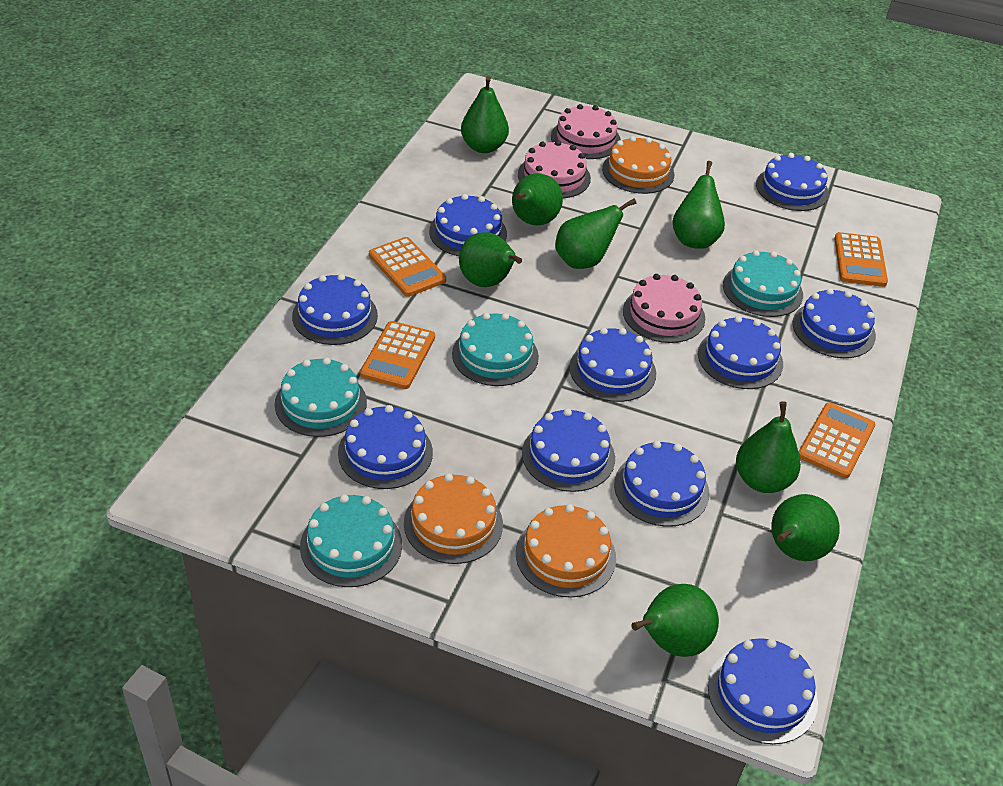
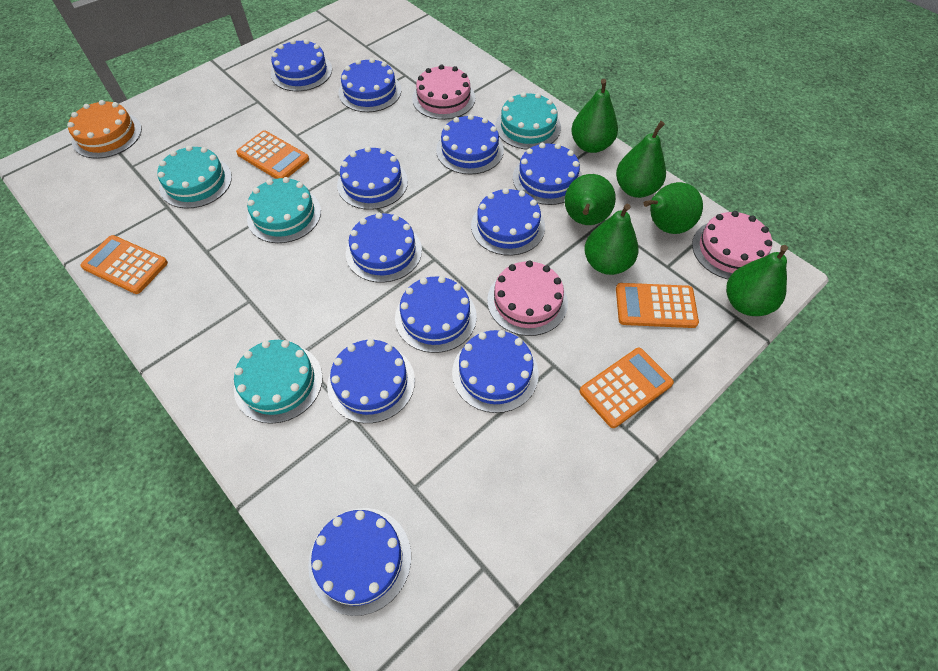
blue cake: [292,274,378,345] [338,405,433,489] [429,194,507,256] [522,408,615,492] [569,328,656,402] [614,441,709,527] [698,316,783,389] [708,638,818,744] [756,153,829,211] [792,288,876,358] = 10 -> [271,39,332,91] [308,508,411,616] [327,339,415,423] [337,146,408,210] [339,58,401,112] [346,213,422,283] [395,276,477,353] [436,114,504,175] [452,330,539,413] [471,188,545,256] [513,143,582,205] = 11
green pear: [459,232,522,287] [461,76,509,153] [512,173,563,225] [555,199,636,269] [631,584,719,657] [672,161,725,249] [736,401,801,493] [771,494,840,561] = 8 -> [565,174,616,225] [571,79,618,153] [584,204,639,275] [616,121,666,198] [644,182,703,234] [726,245,788,316] = 6
orange cake: [404,474,503,564] [516,504,616,598] [602,136,674,194] = 3 -> [67,100,142,159] = 1

